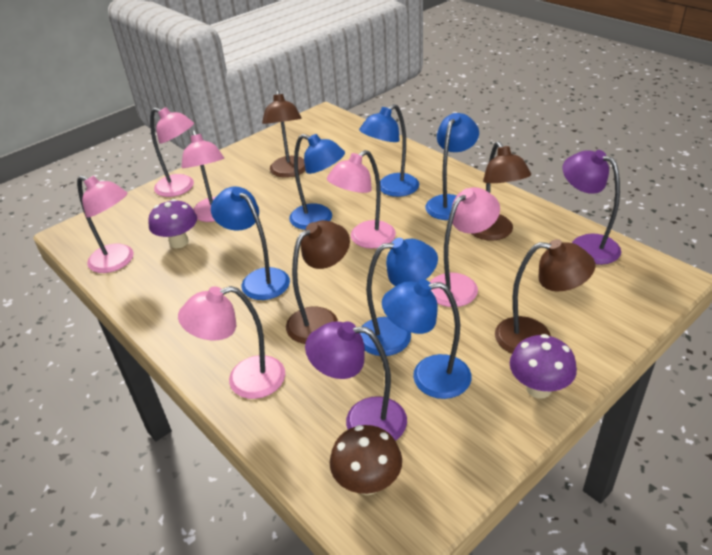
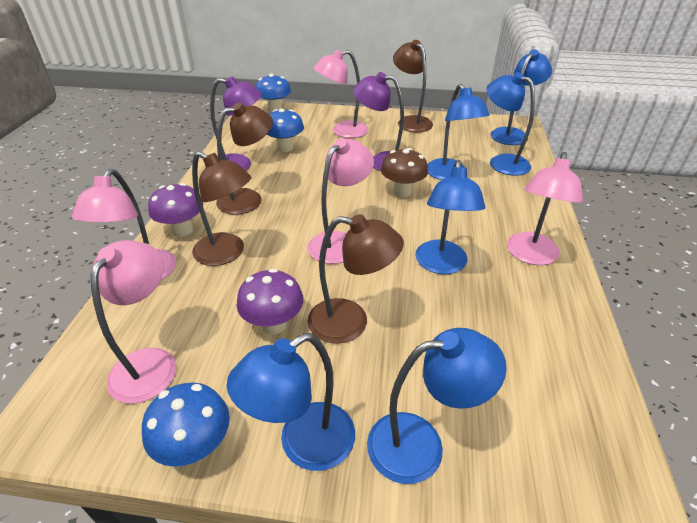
blue mushroom: none = 0 -> [142,383,230,467] [255,74,291,113] [267,108,304,152] = 3
pink lamp: [77,175,134,273] [150,107,194,197] [178,286,285,399] [181,130,224,222] [327,150,396,249] [430,187,500,307] = 6 -> [72,169,176,280] [90,240,176,404] [308,138,374,264] [313,50,368,138] [507,152,583,265] = 5

